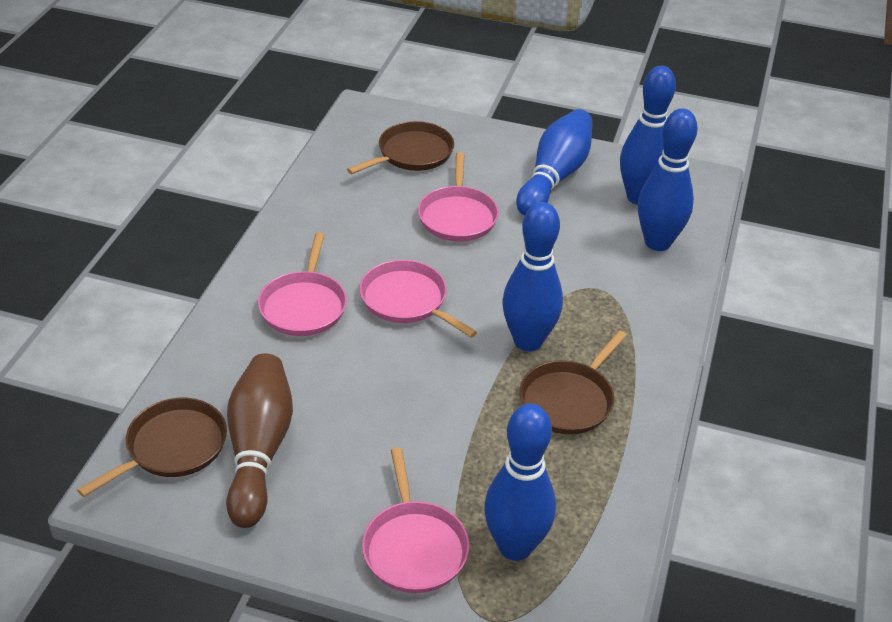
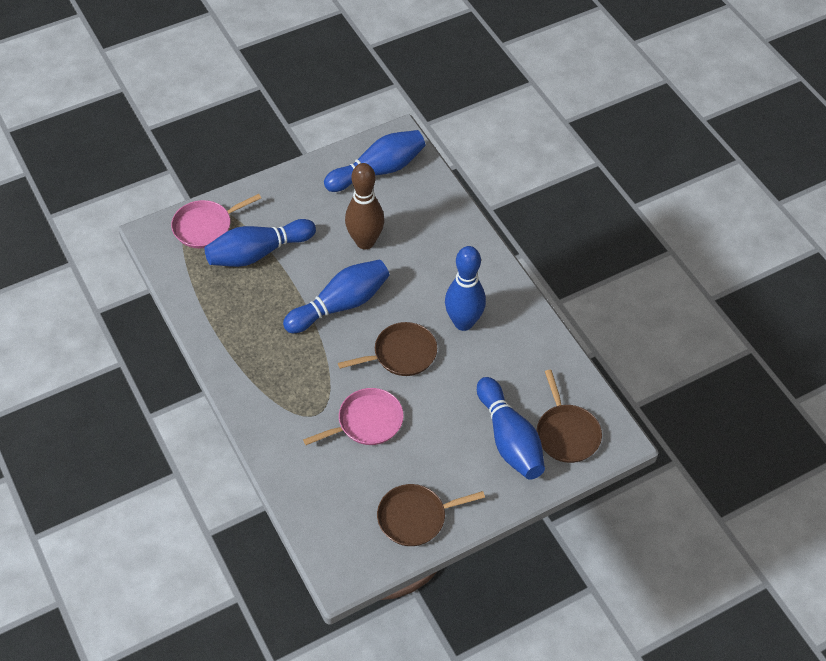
pink pan: [258,233,347,336] [360,260,477,338] [362,448,469,593] [418,152,499,242] = 4 -> [171,194,261,249] [303,388,404,445] = 2

